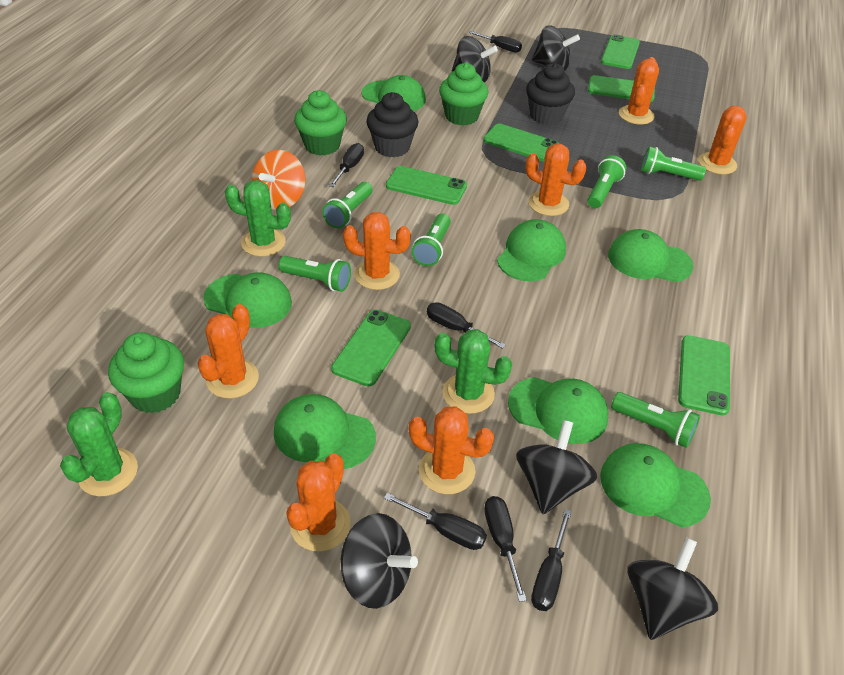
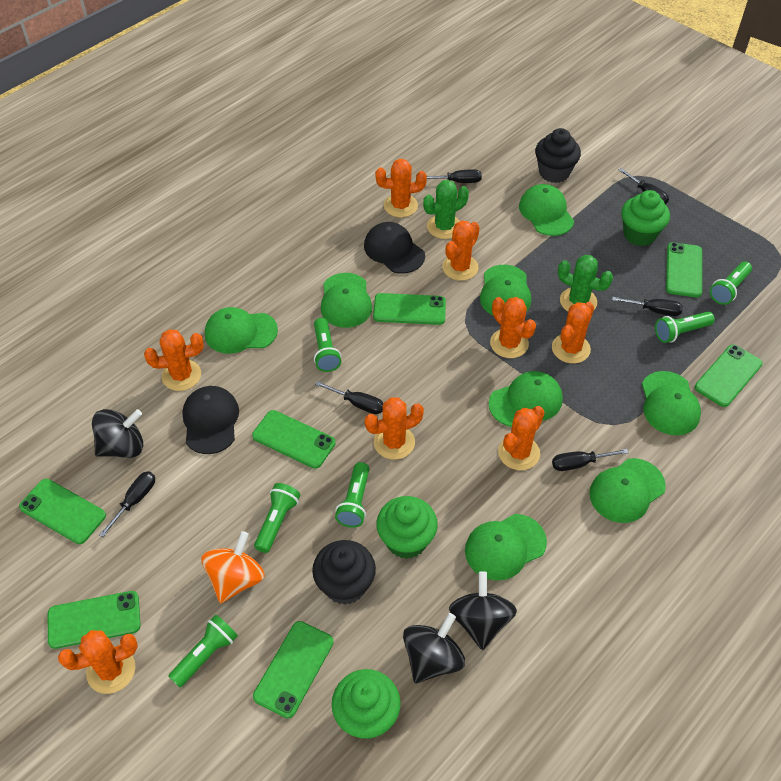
black cap: none = 0 -> [182,386,239,454] [364,222,425,274] = 2
black spinning top: [340,513,418,609] [452,36,498,83] [516,420,597,514] [532,25,580,71] [627,537,718,640] = 5 -> [92,409,143,458] [403,613,465,683] [449,571,517,650] = 3
green cactus: [60,392,138,496] [225,180,291,257] [434,329,512,414] = 3 -> [423,180,469,239] [558,255,613,312] = 2
green cap: [203,272,292,328] [274,394,376,469] [362,75,426,111] [497,219,566,281] [508,377,608,444] [600,443,711,527] [608,229,694,282] = 7 -> [205,307,278,354] [321,273,372,328] [465,514,547,581] [480,265,531,315] [489,371,563,427] [519,184,574,236] [589,458,666,523] [642,371,701,435] = 8
green phone: [331,310,411,386] [386,166,467,205] [484,124,559,162] [588,75,655,102] [601,34,640,69] [678,335,730,416] = 6 -> [19,479,106,544] [48,591,141,649] [252,410,336,469] [253,621,334,719] [373,293,446,325] [666,242,702,297] [695,344,763,407] = 7
orange cactus: [197,304,259,398] [286,453,351,551] [343,212,411,290] [409,406,494,494] [525,143,587,216] [619,57,659,125] [699,106,747,174] = 7 -> [58,630,138,694] [144,329,204,391] [365,397,424,460] [375,159,427,217] [442,221,480,281] [490,297,536,358] [498,406,545,470] [552,302,594,364] = 8

